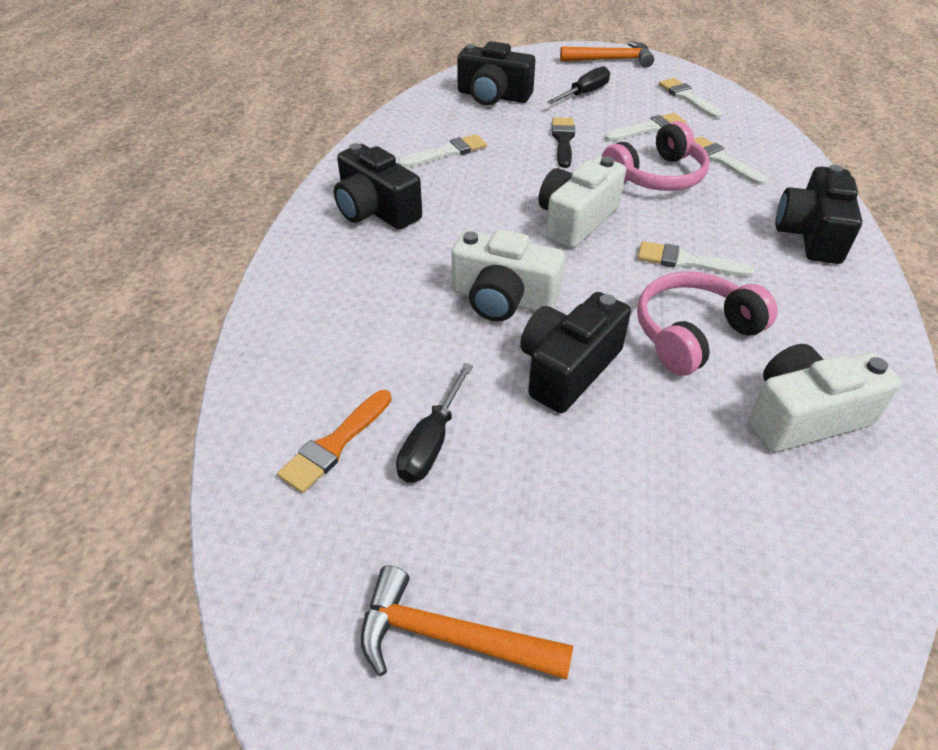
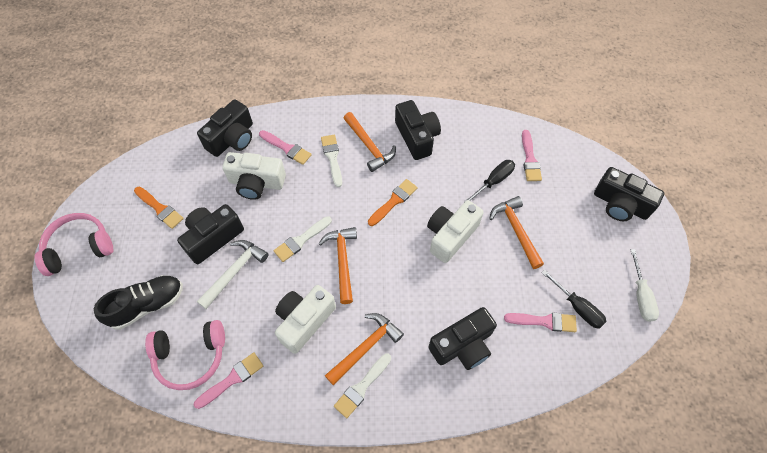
black brush: [552,117,575,168] = 1 -> none = 0
black camera: [334,143,422,229] [457,41,535,105] [520,292,631,413] [776,165,862,264] = 4 -> [177,204,244,264] [197,99,253,157] [395,100,441,160] [429,307,497,370] [594,167,664,221] = 5
black shoe: none = 0 -> [94,275,183,330] = 1
orange brush: [277,390,392,493] = 1 -> [134,187,184,229] [368,179,418,226] = 2
orange hammer: [361,565,573,680] [560,41,654,68] = 2 -> [318,227,357,304] [325,313,404,385] [344,112,396,172] [489,196,544,269] = 4
pink brush: none = 0 -> [194,352,263,409] [259,130,312,165] [504,313,577,332] [522,130,542,181] = 4
white brush: [398,134,487,168] [604,113,687,141] [638,241,755,277] [659,78,722,119] [694,136,767,185] = 5 -> [274,216,332,262] [321,135,342,187] [334,353,391,418] = 3
white hammer: none = 0 -> [197,240,269,309] = 1
white screwdriver: none = 0 -> [631,249,659,322] = 1

